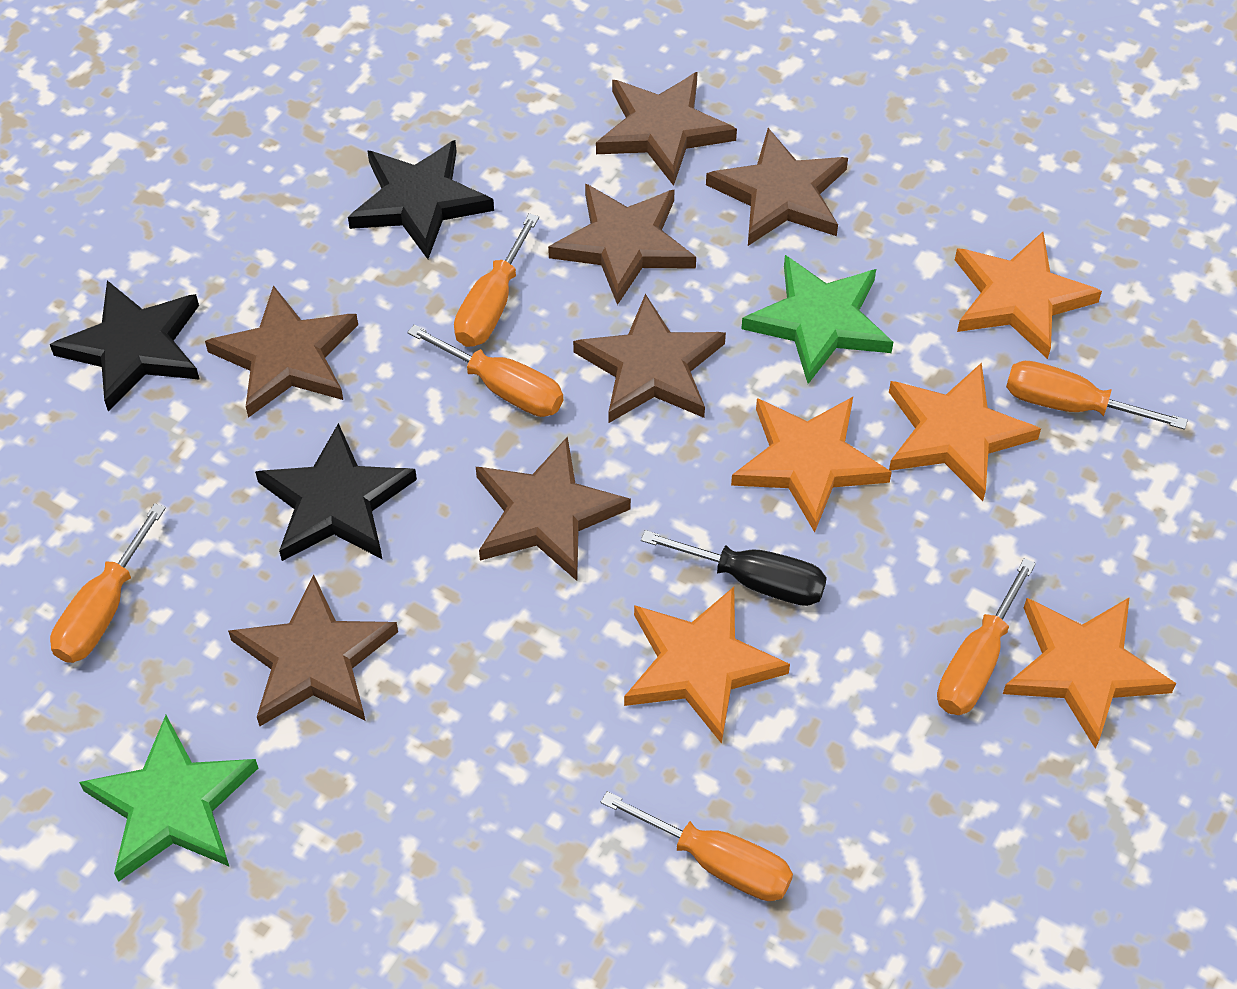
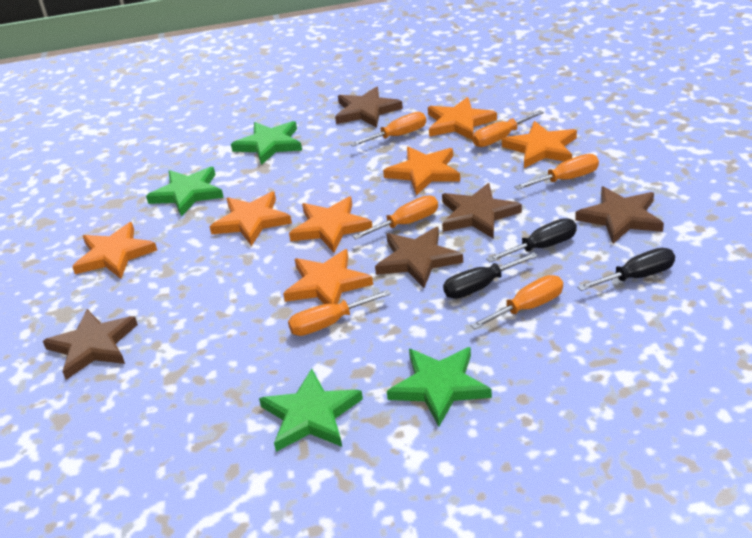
black screwdriver: [641,530,827,606] = 1 -> [443,252,538,299] [486,218,577,262] [577,248,675,291] = 3
black star: [50,280,200,412] [255,423,417,561] [348,140,494,259] = 3 -> none = 0
brown star: [205,285,358,418] [228,575,398,726] [476,436,631,581] [548,183,696,305] [573,294,726,423] [596,72,737,186] [706,128,848,246] = 7 -> [43,309,138,380] [335,86,403,128] [375,227,463,288] [442,183,522,238] [575,186,664,244] = 5
green star: [79,715,258,882] [741,255,893,384] = 2 -> [146,167,224,217] [231,121,302,165] [259,369,363,452] [387,347,492,427] = 4
orange star: [624,587,790,744] [731,397,892,532] [889,363,1041,501] [955,232,1102,359] [1003,597,1176,749] = 5 -> [72,222,157,279] [209,191,292,246] [283,249,373,304] [289,197,372,252] [383,147,460,195] [428,97,497,140] [502,121,577,168] = 7

